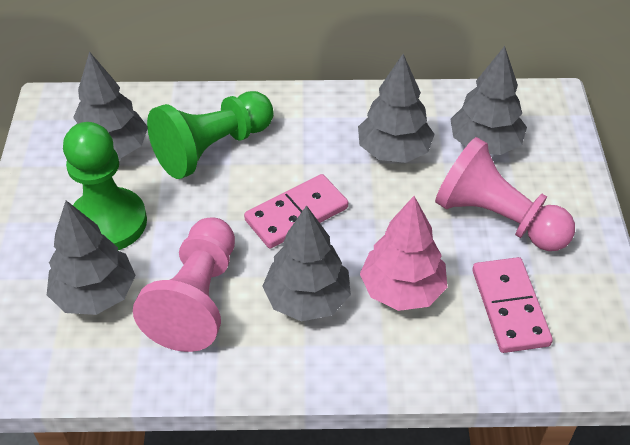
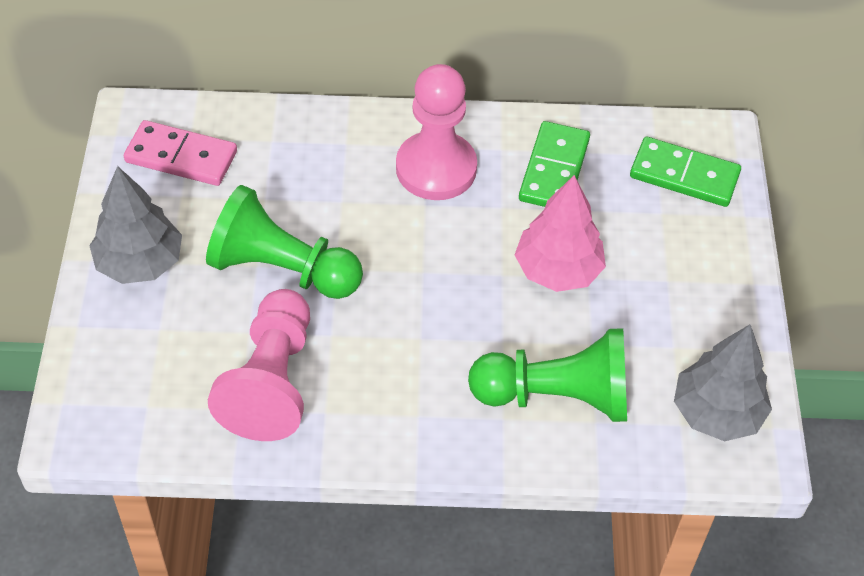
green domino: none = 0 -> [519,121,590,207] [630,137,741,207] = 2
grey tree: [47,200,136,315] [73,51,148,159] [263,205,351,321] [358,54,435,163] [450,46,527,155] = 5 -> [89,166,182,284] [674,325,772,441] = 2
pink domino: [244,174,348,249] [472,257,553,353] = 2 -> [124,120,237,186] = 1

